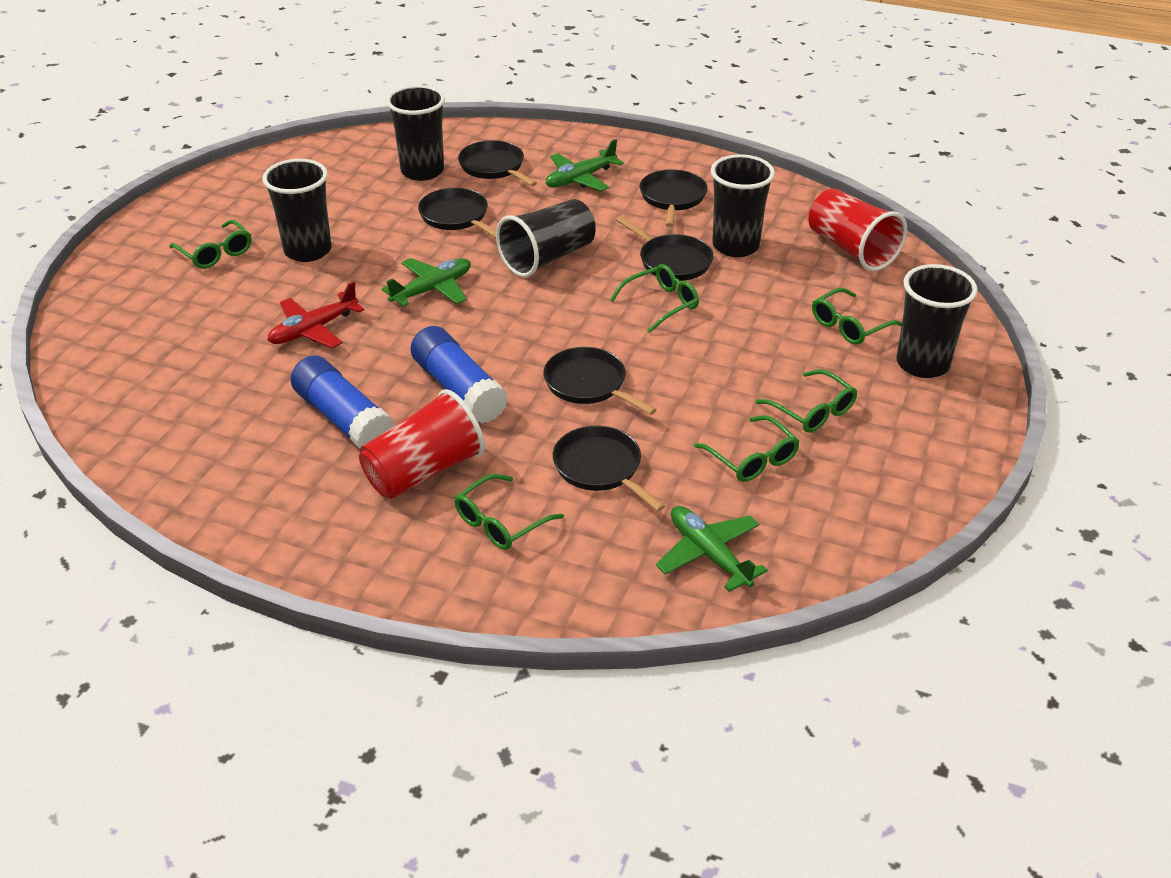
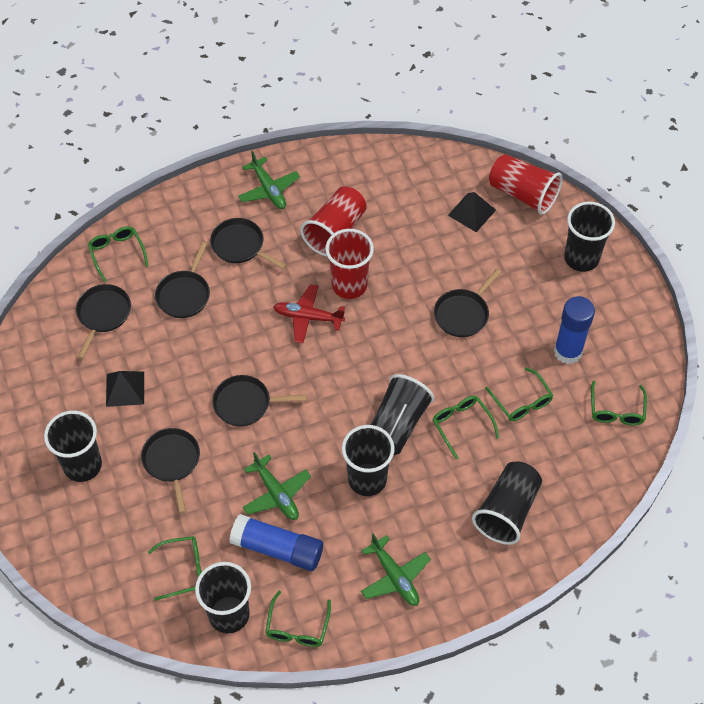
black cup: [262,159,332,262] [386,85,445,181] [496,199,596,277] [711,154,775,257] [896,264,978,378] = 5 -> [44,411,102,482] [195,562,251,634] [342,425,395,496] [371,374,434,455] [472,461,542,545] [564,202,615,272] = 6
black pyramid: none = 0 -> [106,371,144,407] [448,192,496,232] = 2
red cup: [359,389,485,499] [809,188,907,271] = 2 -> [300,186,367,256] [325,229,374,299] [489,154,563,215] = 3

